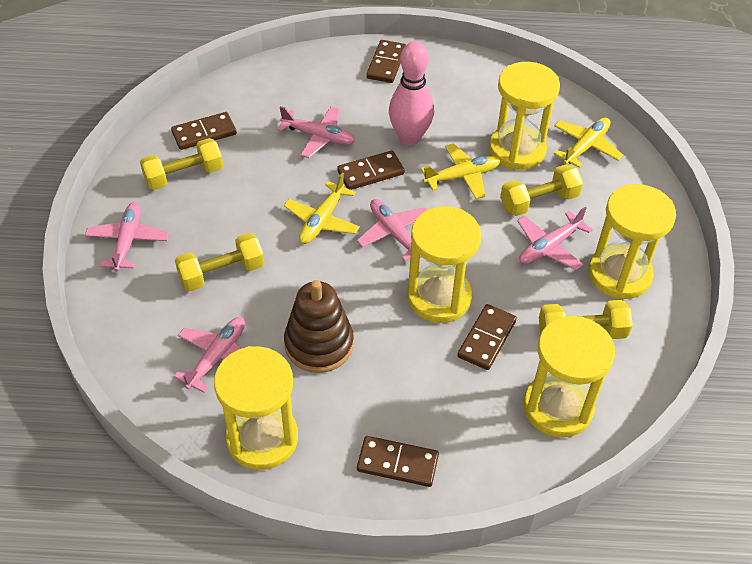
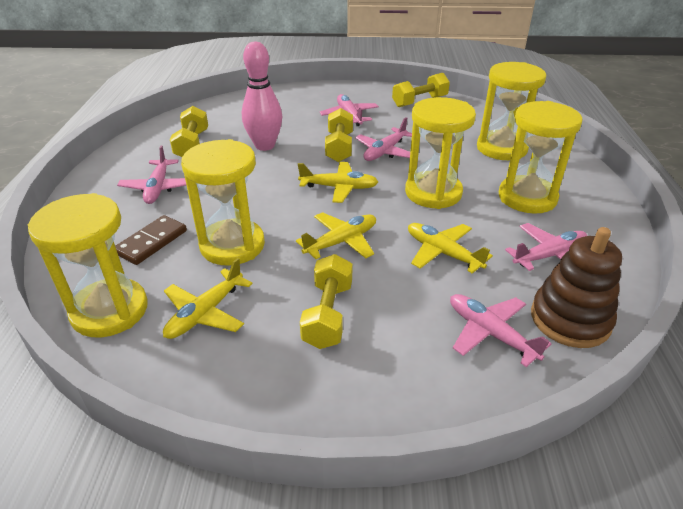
brown domino: [171,112,237,150] [337,150,405,190] [357,436,439,487] [366,40,406,83] [457,304,517,370] = 5 -> [115,215,187,265] = 1
yellow plane: [284,173,360,244] [421,143,500,199] [554,117,623,168] = 3 -> [163,258,253,339] [296,212,376,259] [298,162,378,203] [408,223,493,274] = 4

